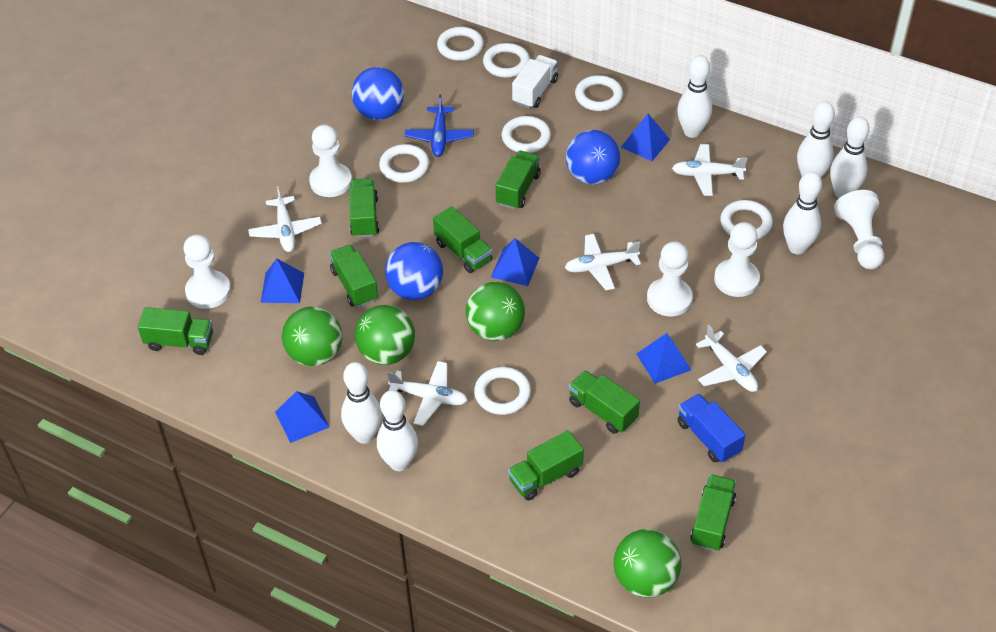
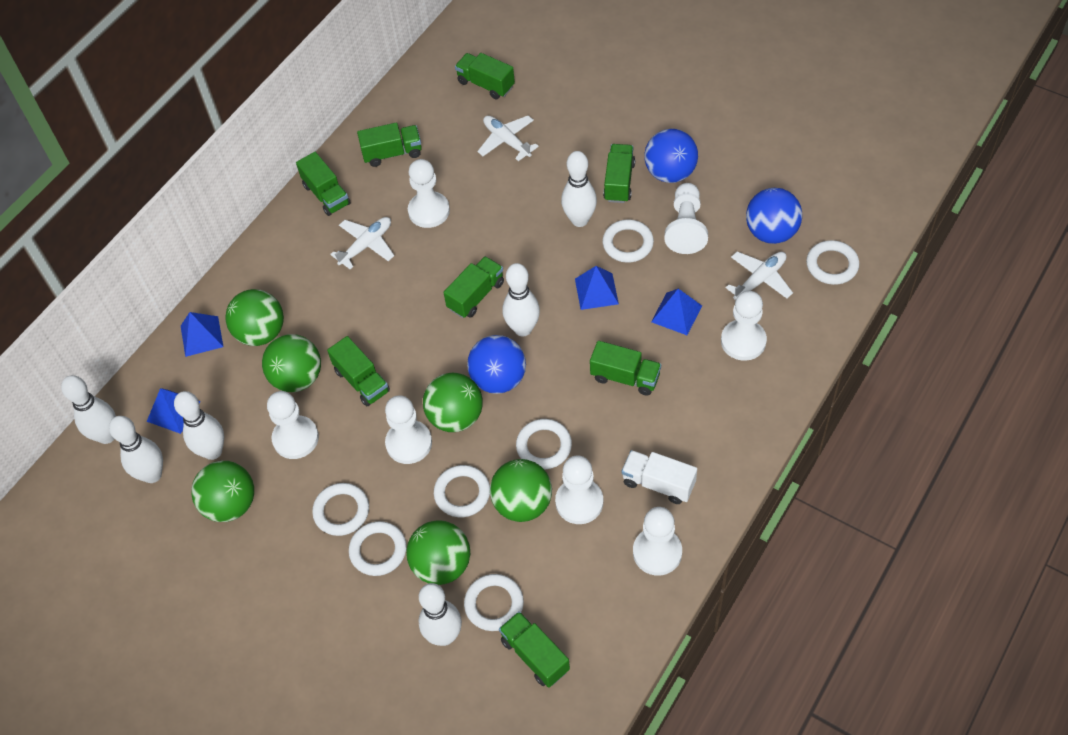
blue plane: [405,95,474,157] = 1 -> none = 0
blue pyramid: [261,259,304,303] [275,391,329,443] [491,238,539,286] [621,114,670,161] [636,333,691,384] = 5 -> [147,388,201,434] [181,312,223,357] [575,266,619,310] [651,289,702,335] = 4
blue truck: [677,394,745,463] = 1 -> none = 0
green ball: [282,306,342,366] [355,305,415,365] [466,282,525,341] [614,529,681,598] = 4 -> [191,461,254,522] [225,289,284,346] [262,334,321,392] [406,520,470,585] [423,373,483,432] [490,459,552,522] = 6
white pawn: [183,234,231,309] [309,124,352,197] [647,242,693,316] [714,222,760,297] [834,190,884,269] = 5 -> [267,391,319,459] [385,396,432,464] [408,159,450,228] [555,455,603,524] [633,507,682,575] [664,183,708,254] [721,291,767,361] = 7
white plane: [248,186,322,252] [387,361,468,426] [565,234,641,290] [672,144,748,196] [696,325,767,392] = 5 -> [330,217,394,269] [477,116,539,161] [726,252,793,300] = 3

